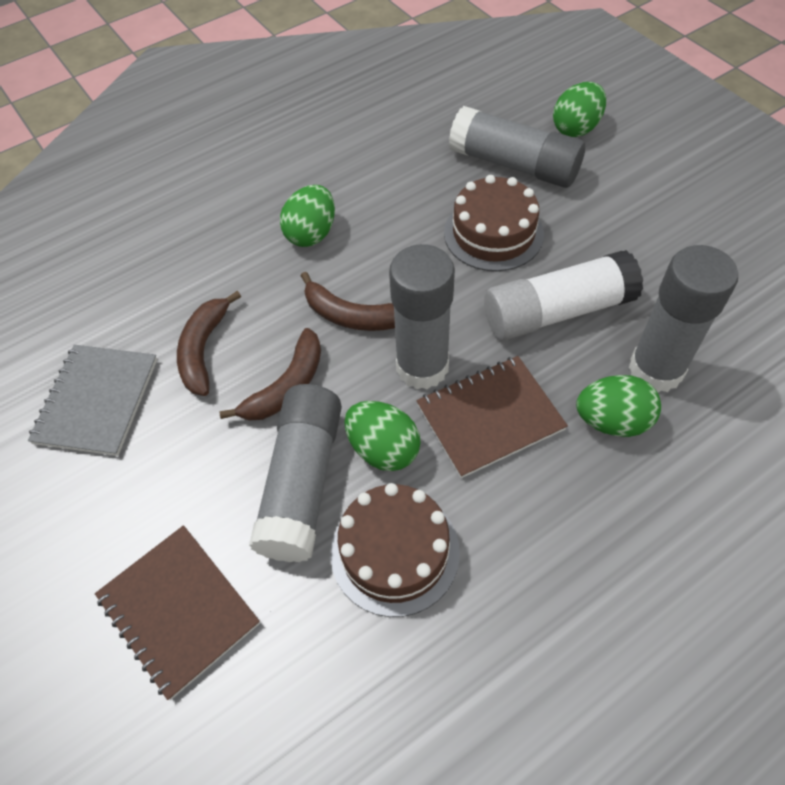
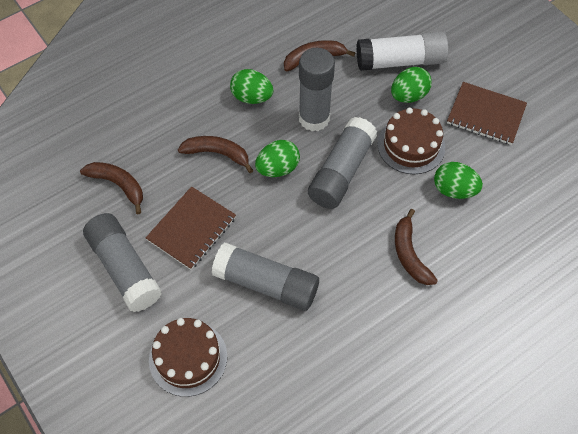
brown banana: [177,291,241,396] [219,328,321,421] [301,272,395,331] = 3 -> [80,162,143,214] [178,136,253,173] [284,40,355,71] [395,209,438,285] = 4
grey notebook: [28,345,157,456] = 1 -> none = 0

